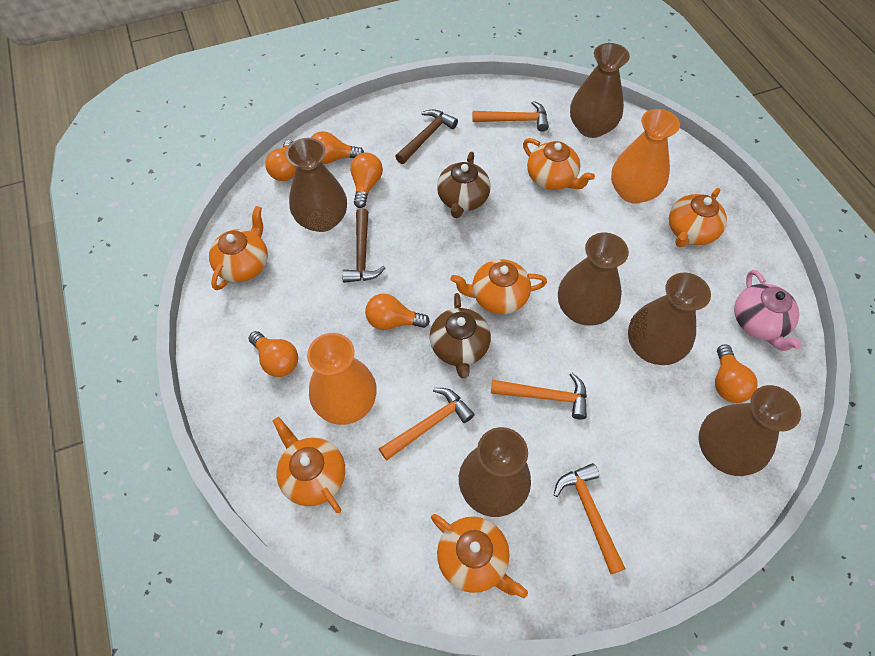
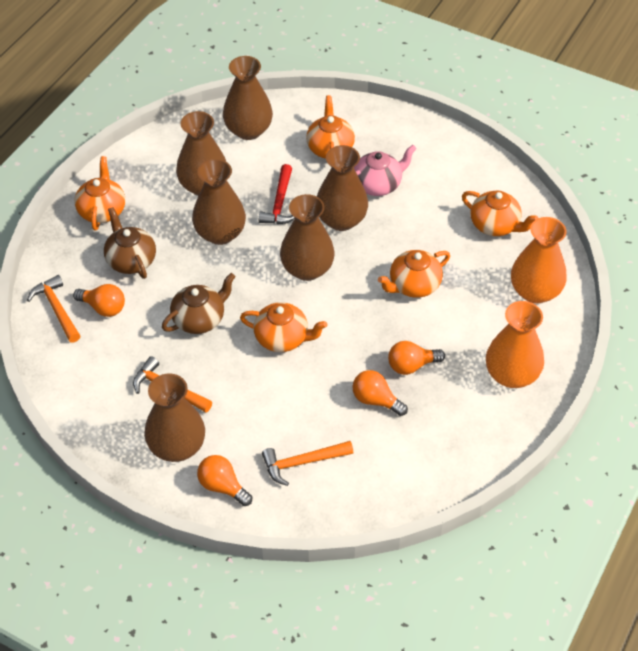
brown hammer: [342,208,385,283] [395,109,458,164] = 2 -> none = 0
orange hammer: [379,388,475,461] [472,101,549,132] [491,373,587,419] [554,463,625,574] = 4 -> [27,275,80,343] [133,356,212,413] [262,441,353,486] = 3
orange light bulb: [249,331,298,377] [265,140,296,181] [311,131,364,164] [350,153,383,208] [365,294,430,330] [715,344,758,403] = 6 -> [73,284,125,317] [197,455,252,506] [352,370,408,416] [388,341,445,375] = 4
orange teapot: [209,206,268,290] [273,417,345,513] [431,514,528,598] [451,259,547,314] [523,138,595,190] [669,188,727,247] = 6 -> [75,156,125,230] [240,302,327,352] [306,95,355,159] [378,250,450,298] [462,191,538,236] = 5
red hammer: none = 0 -> [259,164,295,224] = 1

